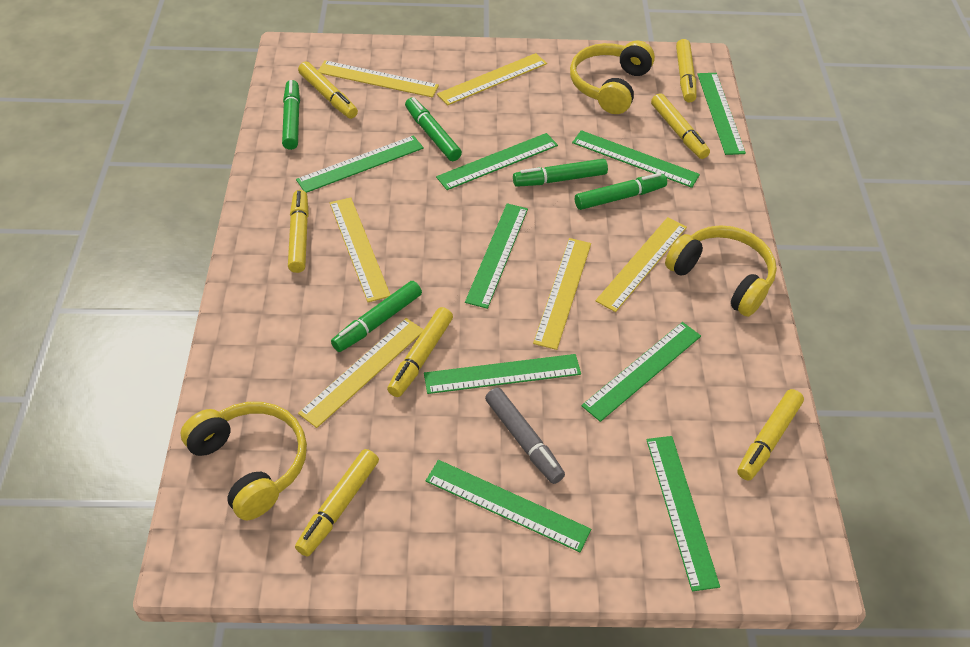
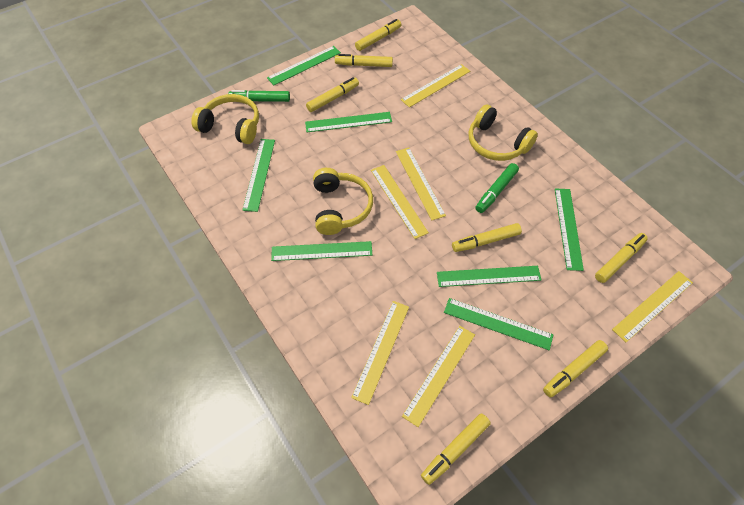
green marker: [282,80,300,150] [331,281,422,352] [405,97,462,161] [513,159,608,187] [575,173,667,210] = 5 -> [228,90,290,102] [475,163,519,213] = 2
green ruler: [296,135,424,193] [424,354,581,394] [426,460,591,552] [436,133,558,190] [465,203,528,309] [572,130,700,188] [581,322,701,422] [646,436,720,592] [697,73,746,155] = 9 -> [243,139,275,212] [267,46,341,85] [271,241,372,261] [305,112,392,132] [437,266,542,287] [444,298,553,350] [555,188,584,271] = 7
grey marker: [485,387,565,484] = 1 -> none = 0

